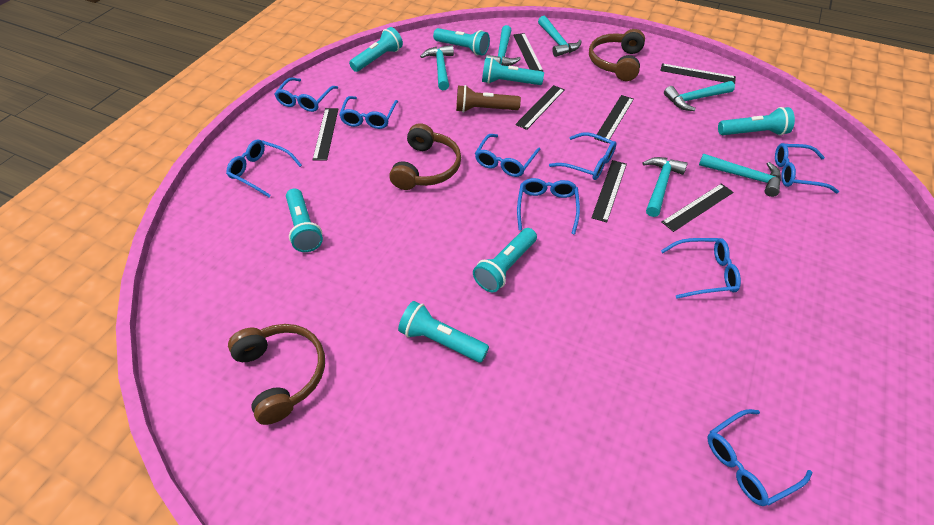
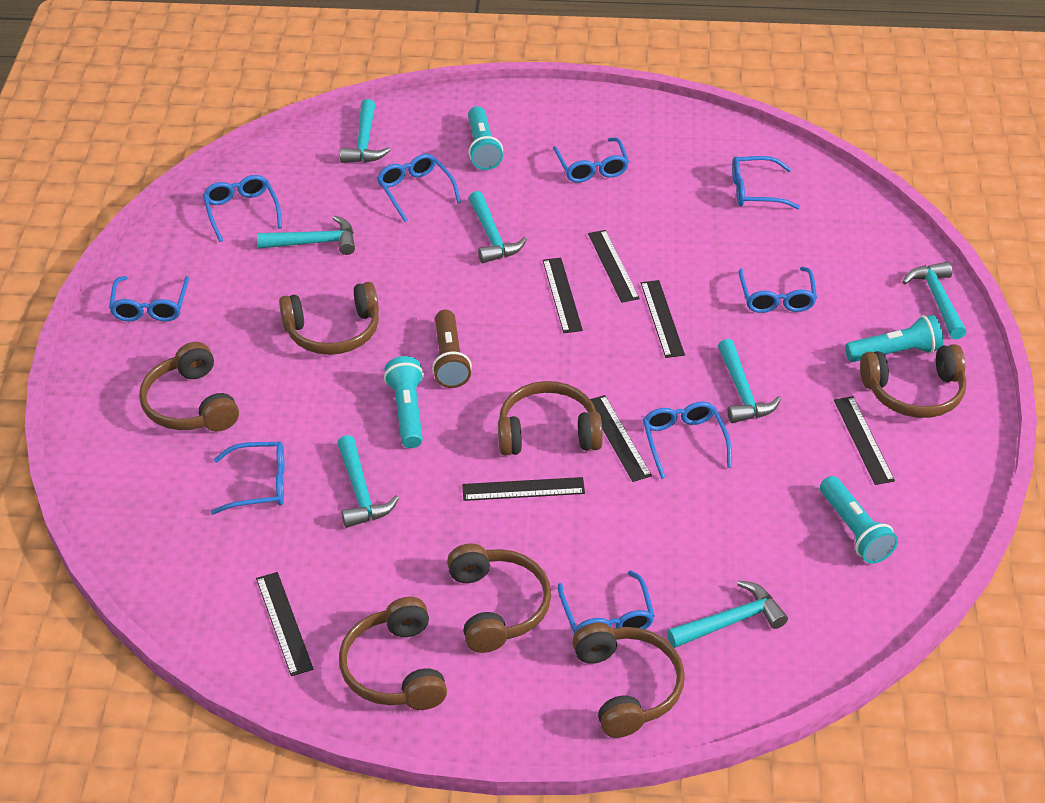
brown headphones: [228,324,325,425] [389,123,461,190] [589,29,645,81] = 3 -> [139,342,239,431] [279,282,379,355] [339,597,447,710] [447,543,551,653] [498,381,603,456] [572,622,685,738] [860,344,967,418] = 7
turquoise flashlight: [286,189,323,252] [349,27,403,72] [398,301,489,363] [433,28,490,56] [473,228,537,292] [482,57,544,85] [718,107,795,136] = 7 -> [384,356,424,448] [468,106,503,170] [820,476,898,564] [845,315,943,362] = 4
turquoise hammer: [420,45,454,90] [486,25,521,66] [538,16,582,57] [642,157,688,217] [664,81,735,111] [699,153,781,197] = 6 -> [257,216,355,255] [337,435,399,528] [340,99,390,163] [469,191,527,263] [667,581,788,648] [718,339,781,423] [902,262,966,339] = 7

